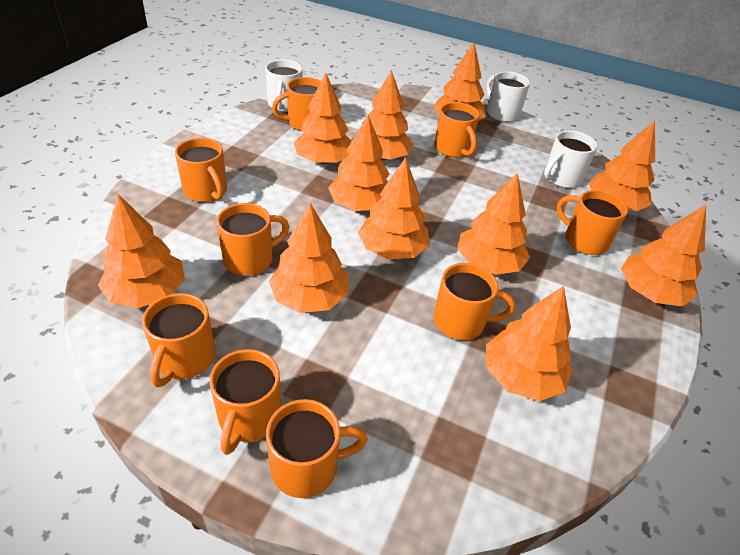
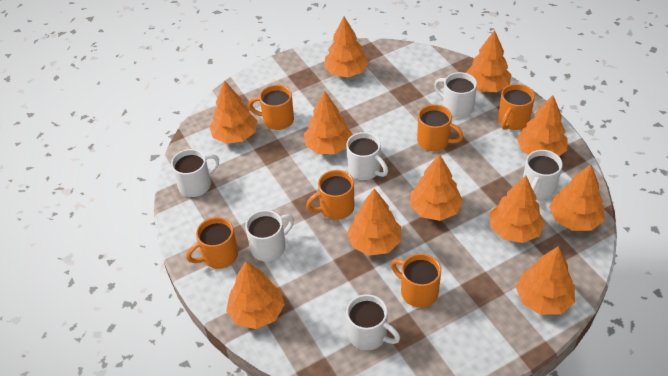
orange mug: [142,293,215,387] [175,138,227,202] [209,349,281,455] [217,203,290,275] [266,399,368,498] [272,77,321,131] [433,263,515,340] [434,102,479,158] [557,190,628,255] = 9 -> [186,217,238,269] [248,85,294,130] [306,170,354,220] [391,253,441,308] [417,104,464,151] [498,84,535,130] = 6
white mug: [265,59,303,112] [486,71,530,122] [544,131,598,188] = 3 -> [171,149,219,197] [245,210,294,261] [346,132,388,180] [346,294,400,350] [434,72,477,118] [523,150,563,199] = 6

